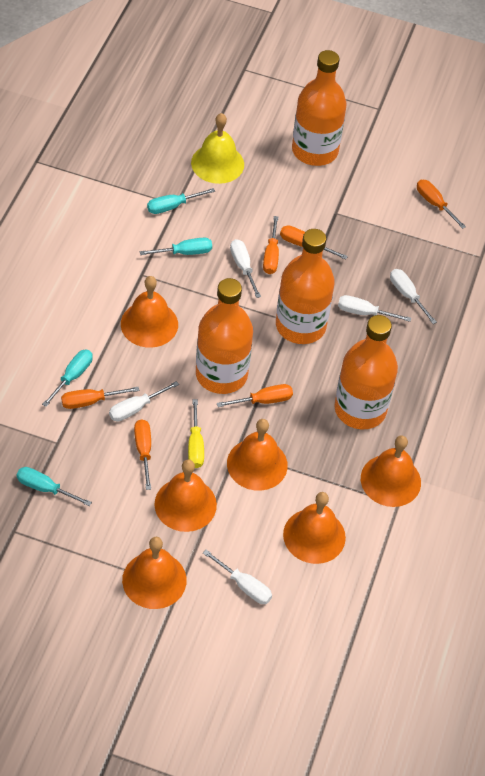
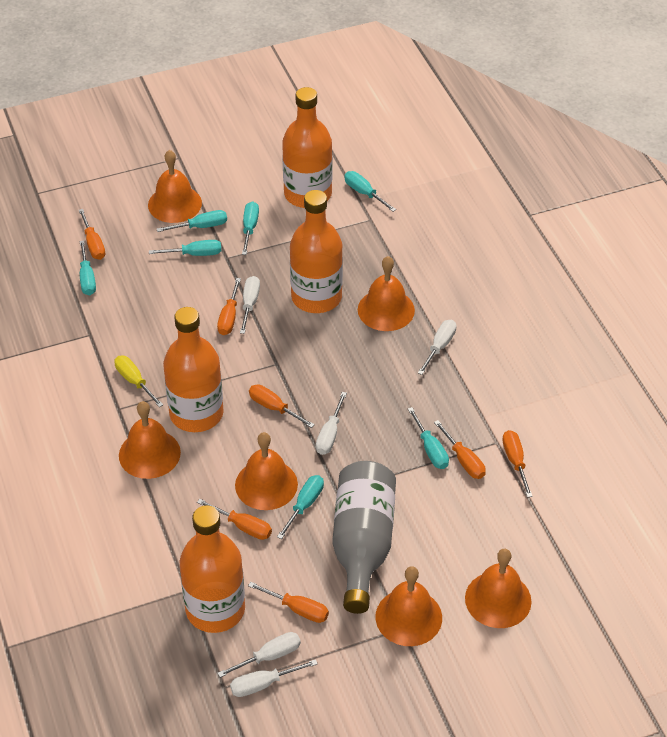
grey bottle: none = 0 -> [332,461,396,614] = 1
orange screwdriver: [61,387,139,409] [134,419,151,490] [217,384,293,407] [263,216,279,274] [280,225,348,260] [417,180,466,229] = 6 -> [79,209,105,260] [197,499,272,540] [217,278,241,335] [248,582,329,623] [249,384,315,428] [434,420,486,479] [502,430,533,498] = 7
turquoise screwdriver: [16,467,92,506] [42,350,92,407] [140,238,212,255] [147,188,215,214] = 4 -> [80,240,96,295] [149,240,221,256] [157,210,227,232] [242,201,259,255] [277,475,324,539] [344,171,396,212] [408,407,449,469] = 7
yellow bell: [191,113,244,184] = 1 -> none = 0

